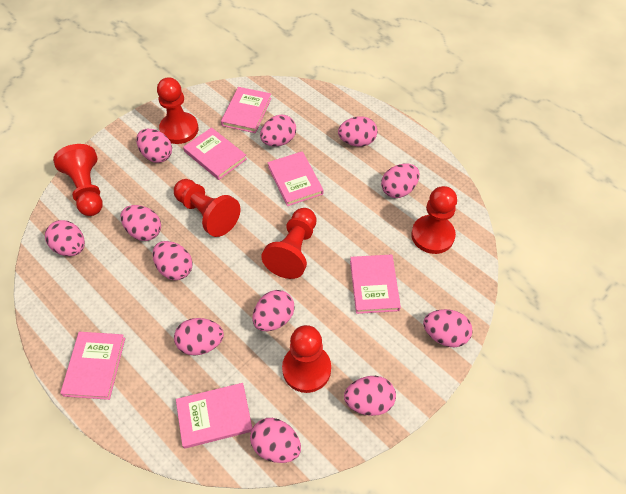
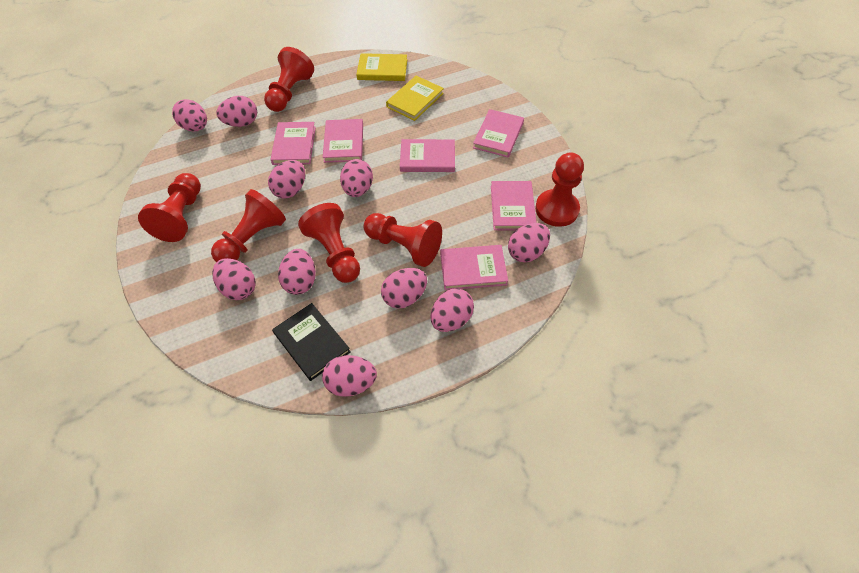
black book: none = 0 -> [272,303,351,381] = 1
pink egg: [45,220,85,256] [121,205,161,241] [136,129,172,163] [152,241,193,280] [174,318,224,356] [250,418,301,463] [253,290,295,331] [260,114,296,147] [338,116,378,147] [344,376,396,416] [381,164,420,198] [423,309,473,347] = 12 -> [172,99,207,131] [212,258,256,300] [216,96,257,127] [268,160,305,198] [278,249,316,295] [322,355,377,397] [340,159,373,197] [381,268,427,308] [431,288,474,332] [508,223,550,263] = 10
yellow book: none = 0 -> [356,53,407,81] [386,76,444,121] = 2

